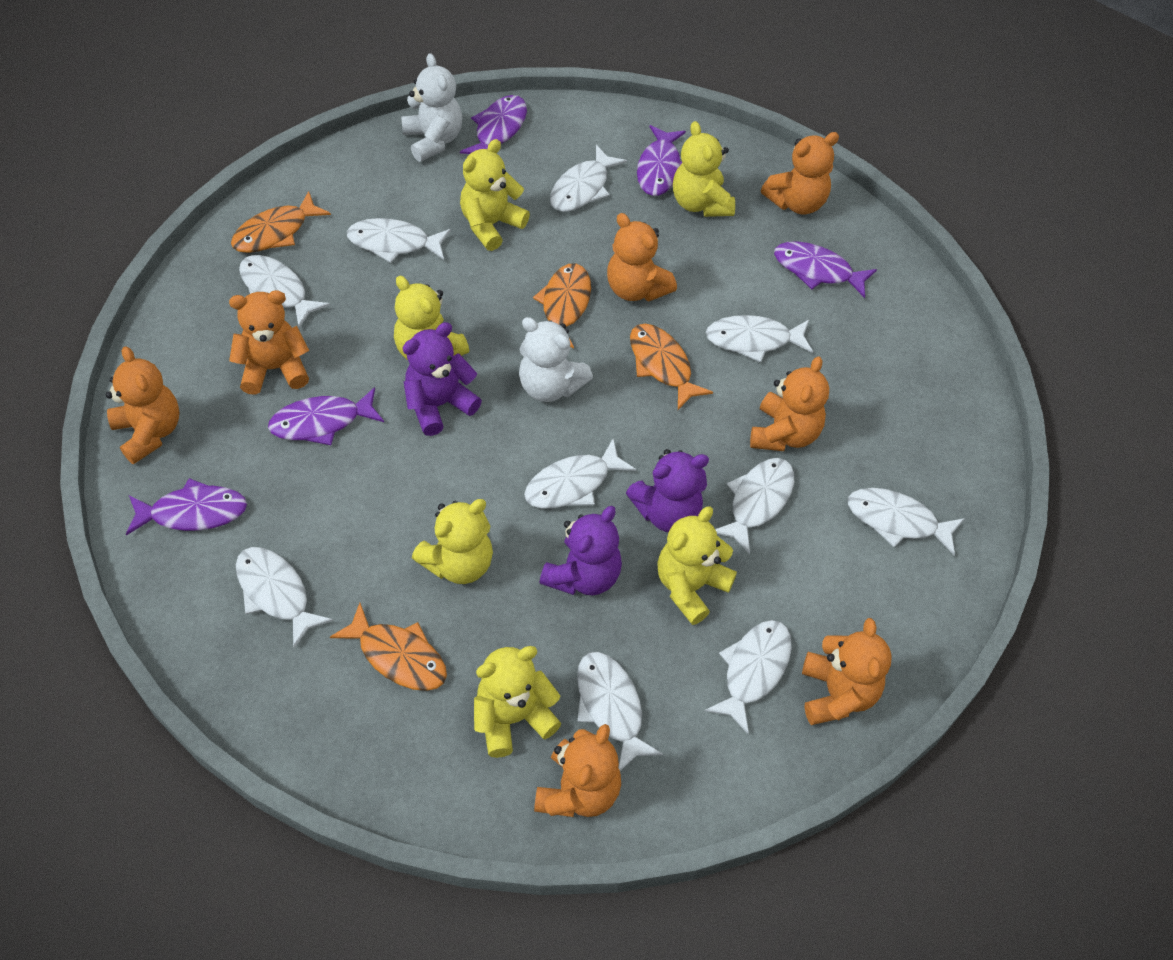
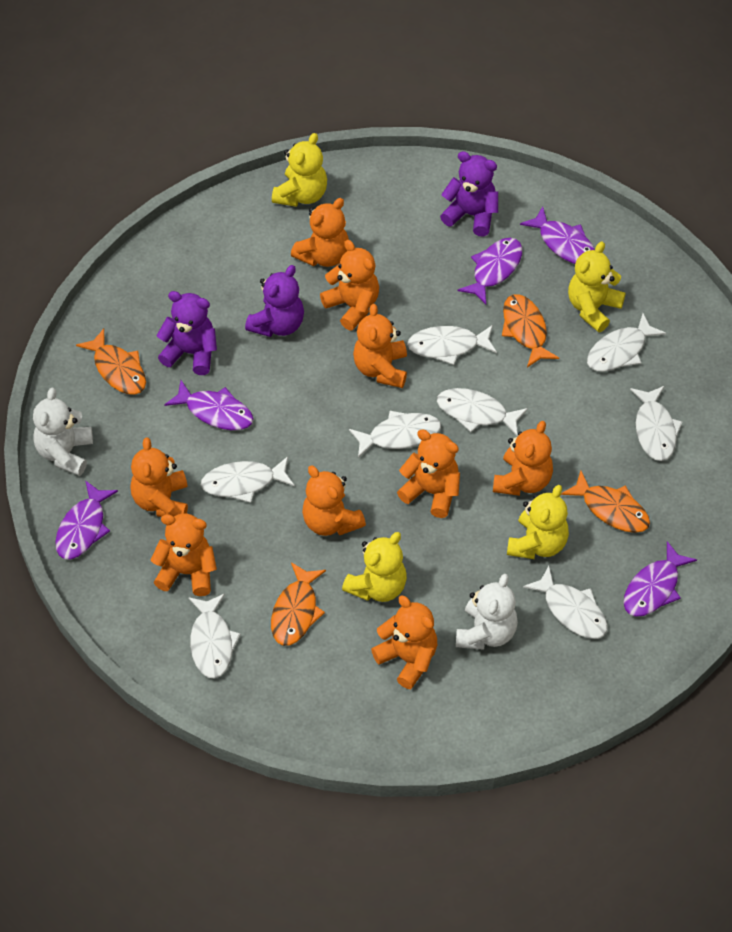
orange teddy bear: [106,346,179,464] [229,290,309,395] [534,724,621,817] [607,213,677,301] [750,356,829,451] [761,132,839,214] [802,618,892,725] = 7 -> [130,438,188,517] [150,513,217,596] [291,198,349,267] [302,465,366,536] [320,240,379,330] [353,304,407,388] [371,596,437,689] [397,429,460,518] [493,421,553,496] = 9
white fish: [236,547,333,648] [239,255,330,328] [347,218,451,263] [524,439,636,509] [550,145,627,212] [577,652,663,771] [705,620,792,734] [706,315,813,362] [715,458,794,554] [848,488,965,555] = 10 -> [188,594,241,679] [201,456,294,503] [349,411,441,458] [407,325,497,365] [437,388,528,436] [523,566,607,639] [587,313,666,372] [630,386,683,461] = 8
yellow teddy bear: [394,275,469,360] [412,499,493,584] [460,139,530,251] [474,646,562,758] [657,506,737,625] [673,121,735,217] = 6 -> [272,133,327,207] [342,532,407,602] [507,485,569,559] [568,242,625,332] = 4

